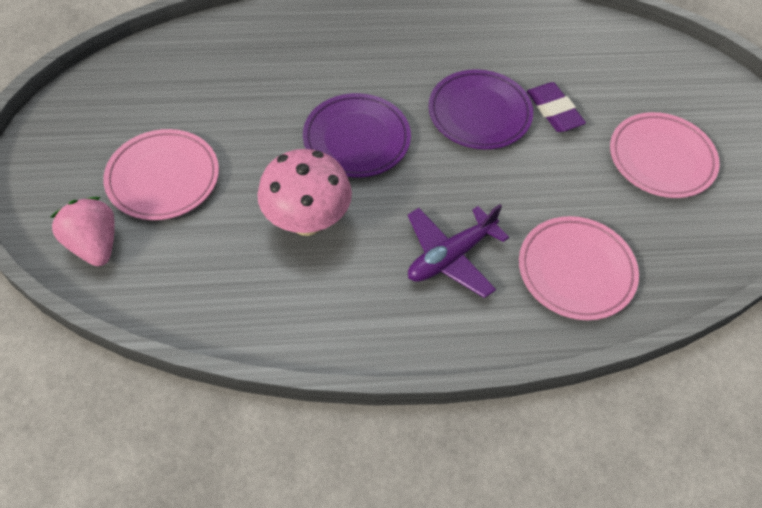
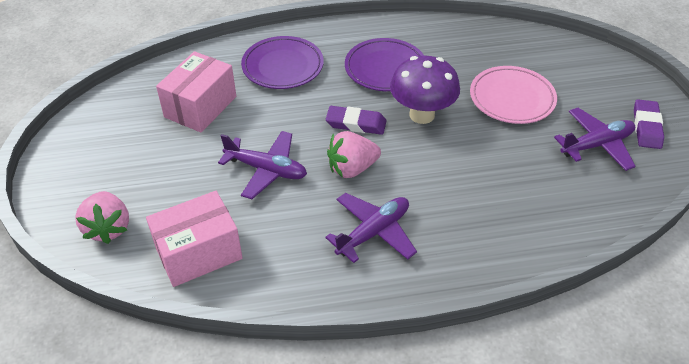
pink box: none = 0 -> [146,191,243,287] [156,51,236,132] = 2
pink mushroom: [257,149,352,236] = 1 -> none = 0
pink plate: [103,129,219,220] [519,216,639,320] [610,112,720,198] = 3 -> [470,66,557,124] = 1
pink strawberry: [50,197,115,266] = 1 -> [75,191,129,244] [327,131,381,178] = 2
purple eraser: [527,82,586,132] = 1 -> [326,106,386,135] [634,99,664,149] = 2
purple mushroom: none = 0 -> [390,56,460,124] = 1
purple plane: [408,204,509,298] = 1 -> [218,131,307,199] [325,193,417,263] [554,108,636,171] = 3

